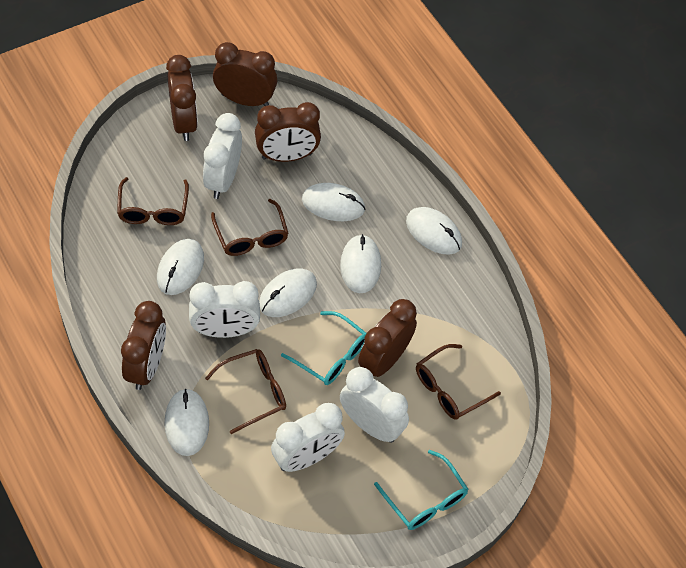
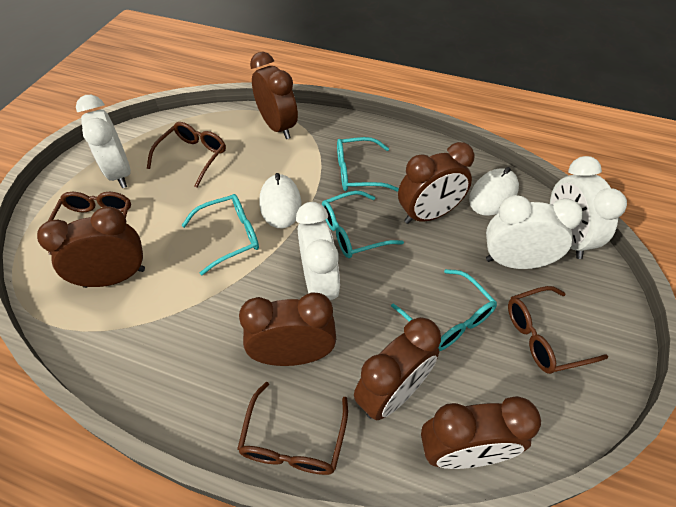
brown clock: [121,301,166,390] [166,55,198,141] [213,42,277,106] [255,102,321,162] [358,299,417,377] = 5 -> [37,207,145,288] [239,292,336,366] [250,52,298,139] [354,317,441,420] [398,142,475,224] [421,396,541,469] = 6
turquoise glasses: [281,311,366,385] [374,450,468,530] = 2 -> [181,194,259,276] [322,191,404,258] [337,137,399,192] [391,269,497,351] = 4
white mouse: [157,239,204,295] [164,389,209,456] [259,268,317,317] [302,183,365,221] [340,234,381,293] [406,207,462,255] = 6 -> [259,173,301,229] [469,167,519,216] = 2

